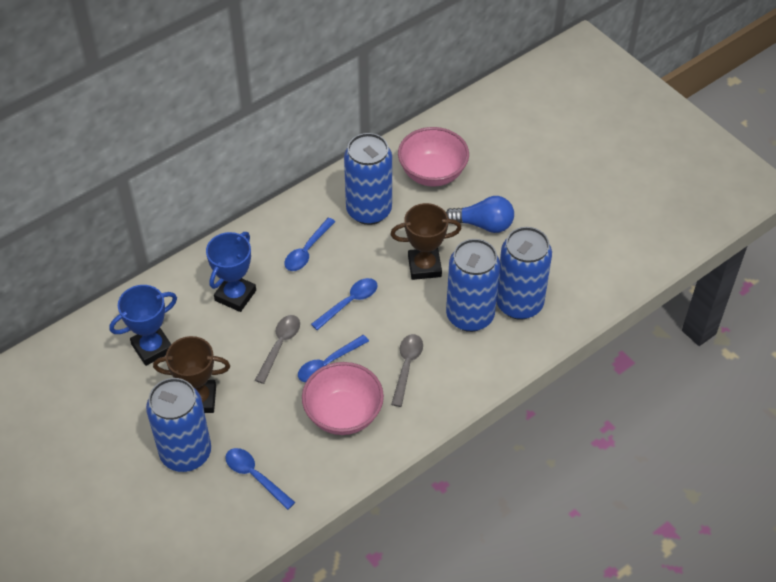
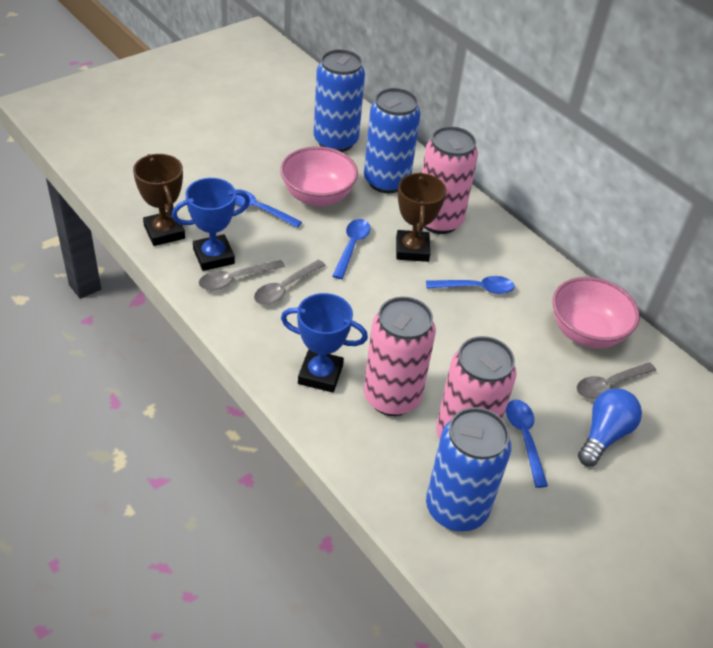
blue can: [146,378,211,472] [344,133,392,225] [446,239,500,332] [496,227,552,320] = 4 -> [314,49,365,152] [364,88,420,193] [426,407,511,532] = 3
grey spoon: [255,315,300,384] [391,334,423,407] = 2 -> [199,260,285,290] [254,260,325,305] [577,362,656,399] = 3
pink can: none = 0 -> [364,297,436,416] [422,126,478,234] [436,336,517,439] = 3

